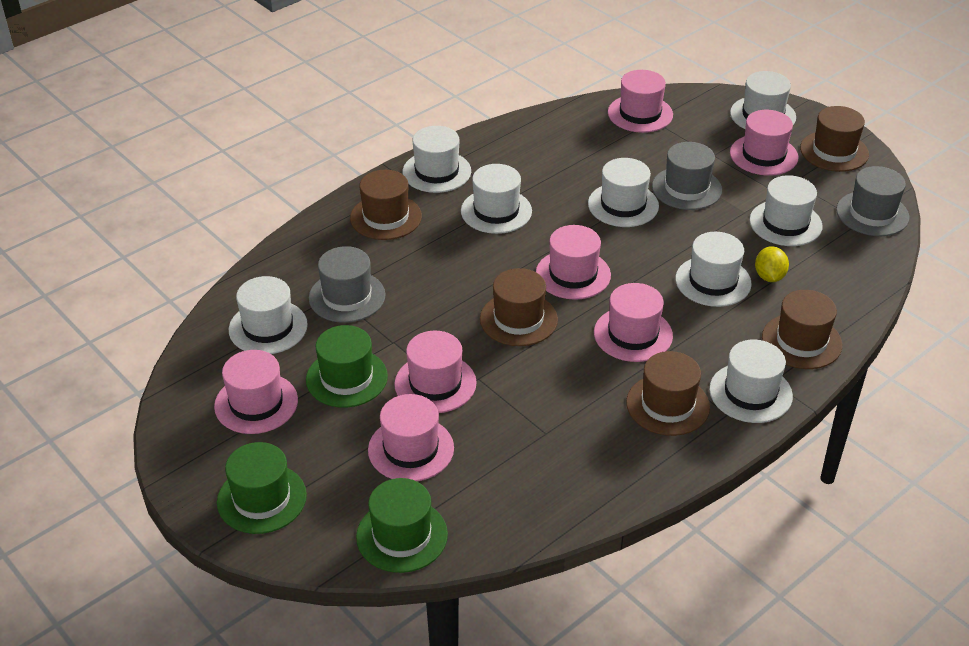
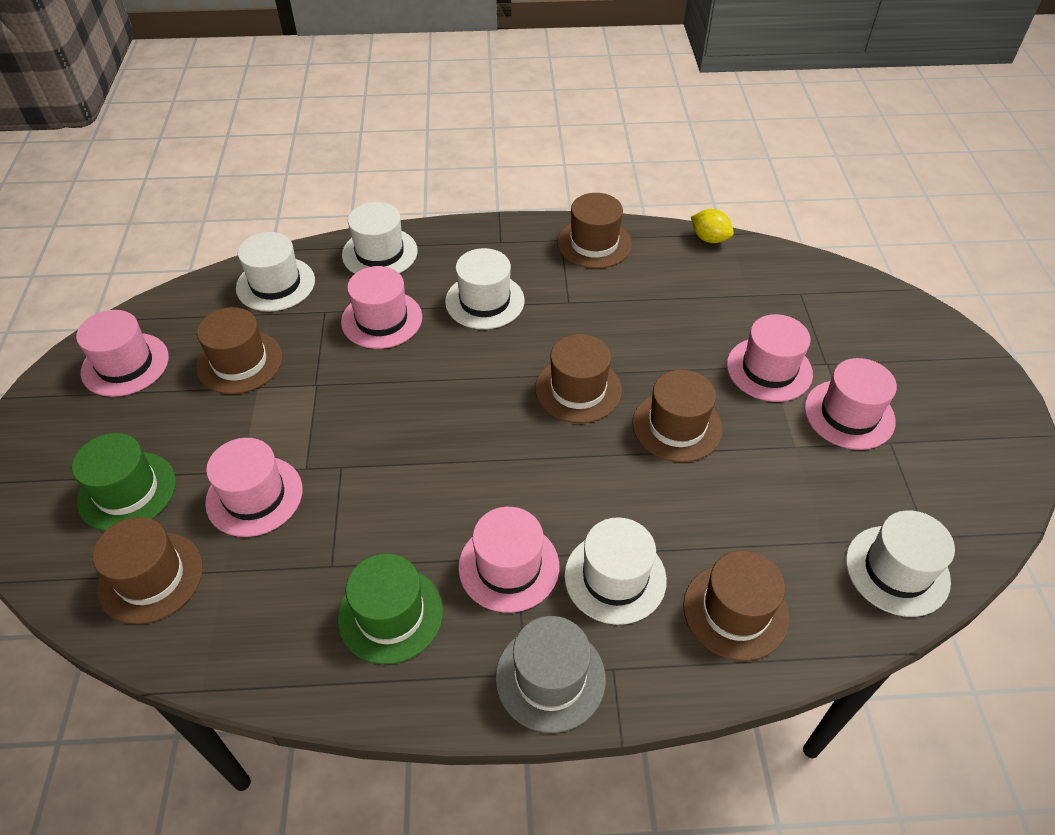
brown hat: [350,170,422,240] [480,268,558,346] [626,351,710,436] [762,290,842,369] [800,106,869,172] = 5 -> [93,517,203,624] [196,307,282,394] [535,334,622,423] [557,193,632,269] [633,370,723,462] [683,550,789,661] = 6
green hat: [217,442,307,534] [306,325,388,408] [356,478,448,573] = 3 -> [72,433,176,531] [337,554,443,664] = 2
grey hat: [309,246,386,323] [652,142,722,210] [836,166,909,236] = 3 -> [495,616,606,733] = 1
pink hat: [214,350,298,434] [368,394,454,481] [394,331,477,413] [536,225,611,300] [594,283,673,362] [608,70,673,133] [730,110,798,175] = 7 -> [76,310,169,397] [205,438,303,537] [341,266,422,349] [458,507,559,613] [727,314,813,402] [804,358,897,450] = 6
white hat: [229,276,308,354] [403,126,471,193] [461,164,532,234] [588,158,659,227] [675,232,752,307] [709,340,793,423] [730,71,796,129] [749,175,823,246] = 8 -> [236,232,315,312] [342,202,418,274] [445,248,525,329] [564,517,667,625] [846,510,955,617] = 5

